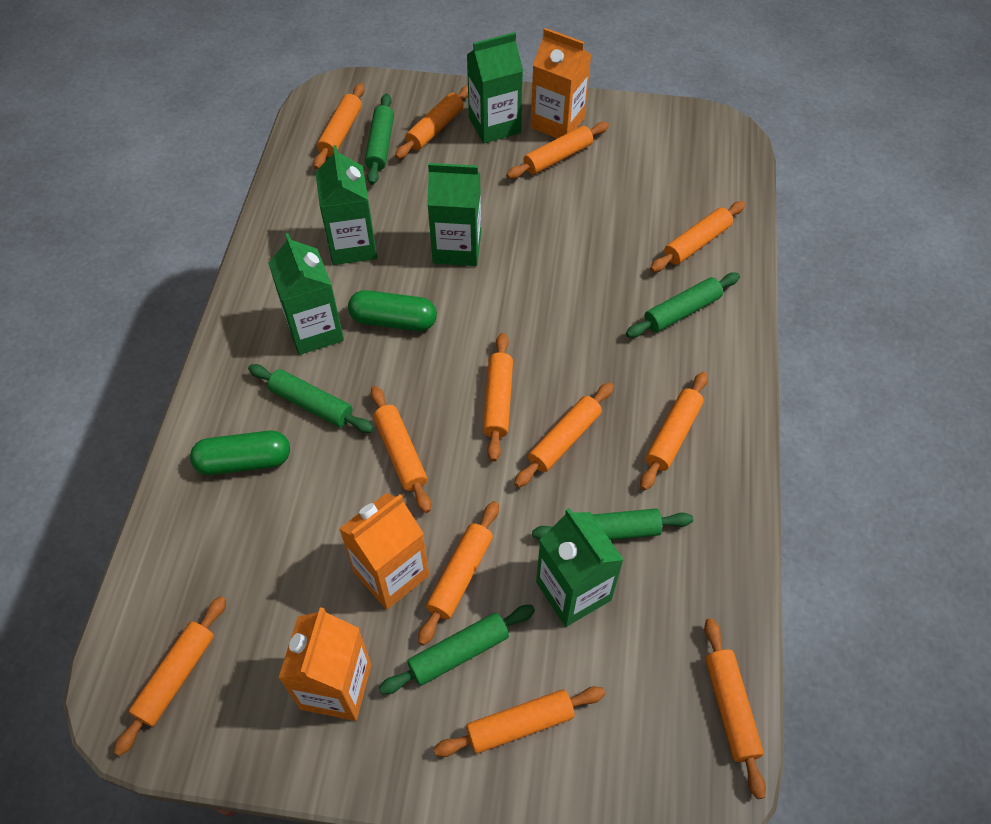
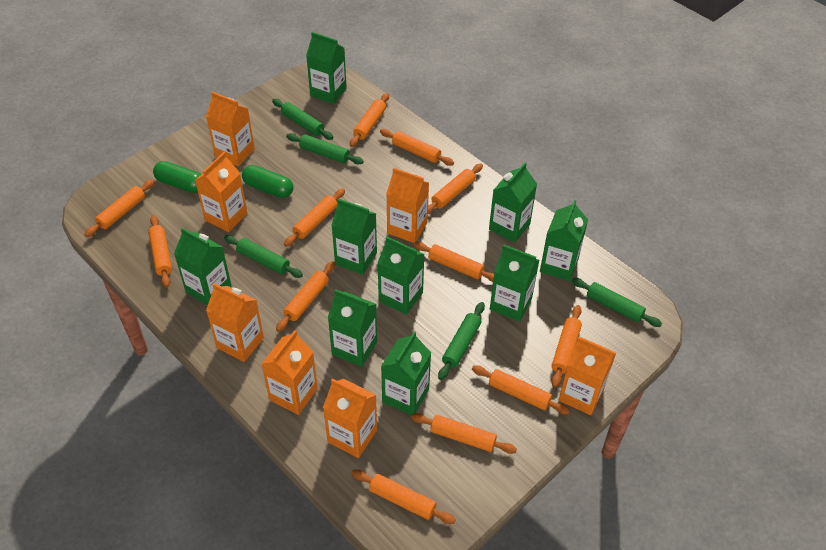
green carton: [268,233,344,355] [315,145,377,265] [427,163,481,266] [467,32,523,143] [536,508,624,627] = 5 -> [174,228,232,306] [306,32,347,104] [328,289,377,367] [332,198,377,275] [377,236,425,315] [381,331,431,415] [489,163,537,243] [490,244,539,322] [540,200,588,281] = 9
orange carton: [279,607,372,721] [339,493,429,610] [531,28,591,138] = 3 -> [195,152,247,232] [206,92,255,166] [206,283,264,362] [262,330,318,415] [323,378,377,458] [386,168,429,243] [558,337,616,415] = 7

